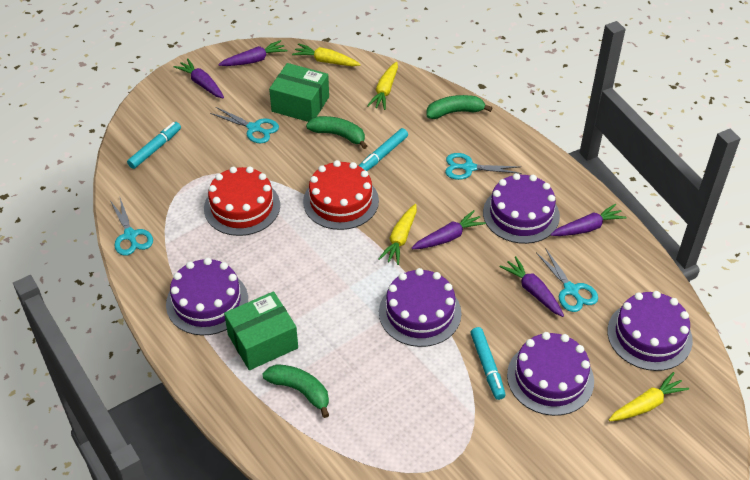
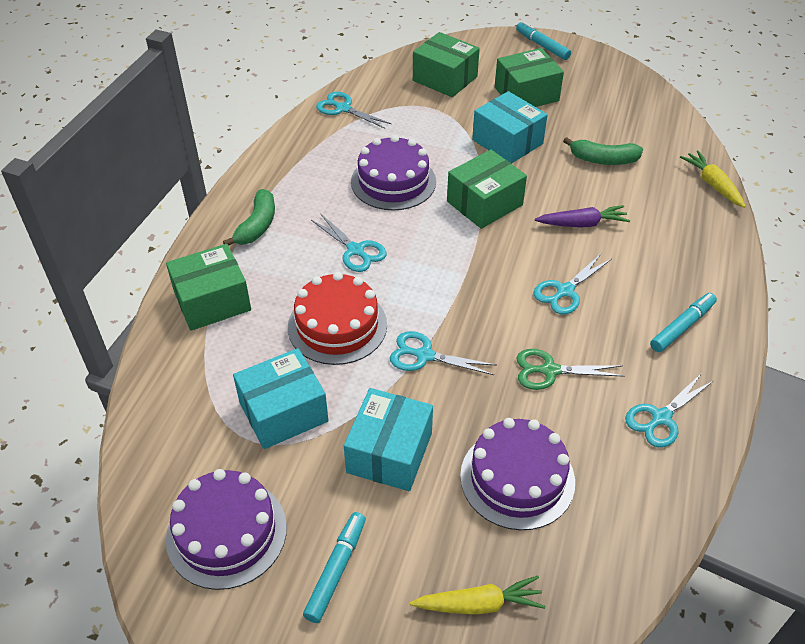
green banana: [262,364,329,418] [306,116,367,149] [427,95,492,119] = 3 -> [223,189,275,246] [563,137,643,165] = 2
green box: [224,291,298,370] [269,63,329,122] = 2 -> [166,244,251,331] [413,32,480,97] [447,150,527,229] [495,48,564,107] = 4
green scissors: none = 0 -> [517,349,625,390] = 1
purple cake: [166,258,248,335] [379,268,462,347] [483,173,560,244] [507,332,594,416] [607,291,693,371] = 5 -> [166,469,287,590] [351,135,436,210] [460,418,575,530] = 3
purple carrot: [173,58,224,98] [218,40,287,66] [412,210,486,249] [500,256,564,317] [550,204,627,236] = 5 -> [535,205,630,228] = 1
red cake: [204,166,280,236] [303,160,379,230] = 2 -> [288,272,387,365] = 1
turquoise box: none = 0 -> [233,348,329,449] [344,388,433,491] [472,91,548,164] = 3
turquoise scissors: [111,198,153,256] [210,107,279,143] [445,153,521,180] [536,248,598,312] = 4 -> [311,213,387,272] [316,92,391,129] [390,331,497,375] [533,254,612,314] [625,373,713,448] = 5
yellow carrot: [292,43,361,66] [367,62,398,110] [378,204,417,265] [609,372,689,421] = 4 -> [410,576,545,615] [680,150,746,208] = 2

